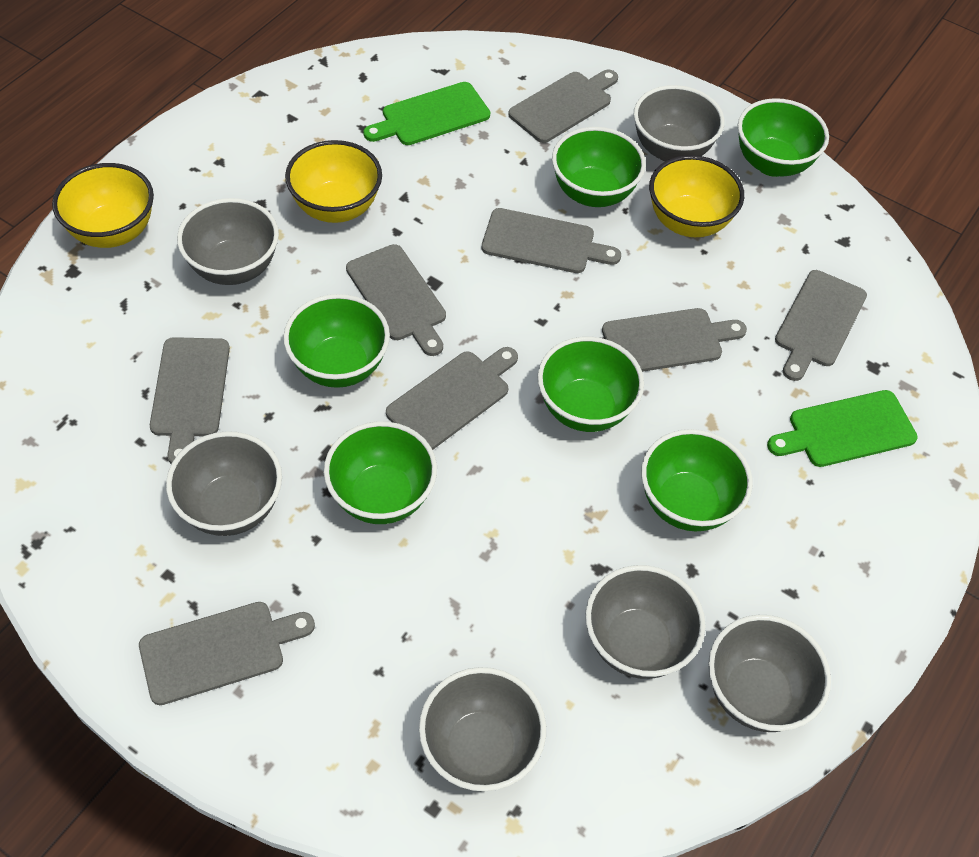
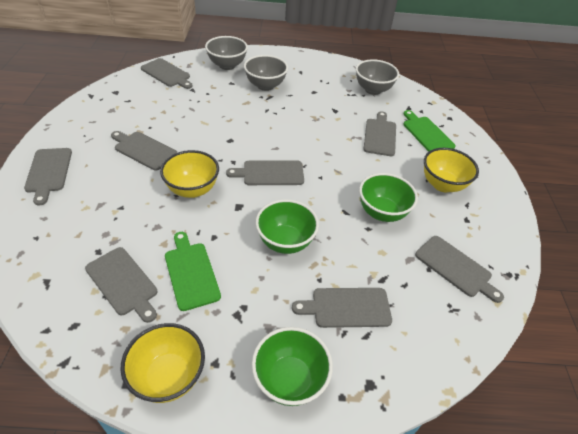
green bowl: [283,294,390,388] [324,421,437,524] [537,337,644,432] [552,127,646,207] [641,429,753,531] [738,98,829,177] = 6 -> [252,327,333,406] [255,199,319,254] [359,173,418,222] = 3
grey bowl: [166,431,282,536] [177,198,279,285] [419,667,546,791] [585,565,706,679] [633,85,725,161] [708,615,831,732] = 6 -> [205,36,248,70] [244,55,288,91] [356,59,399,95] = 3

